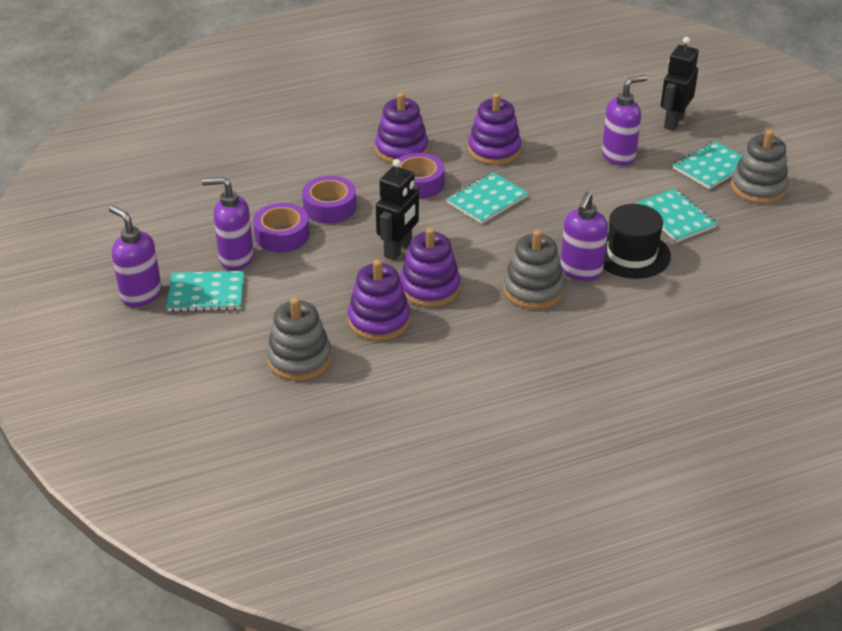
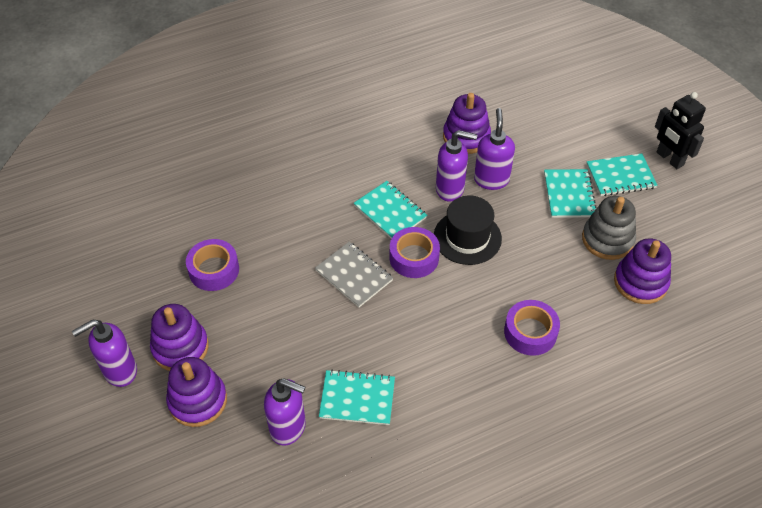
black robot: [376,159,419,260] [661,37,699,131] = 2 -> [655,92,706,169] = 1
grey notebook: none = 0 -> [315,242,393,307] = 1
grey stacking toy: [266,297,332,381] [503,230,564,309] [731,130,789,204] = 3 -> [582,196,636,260] = 1

